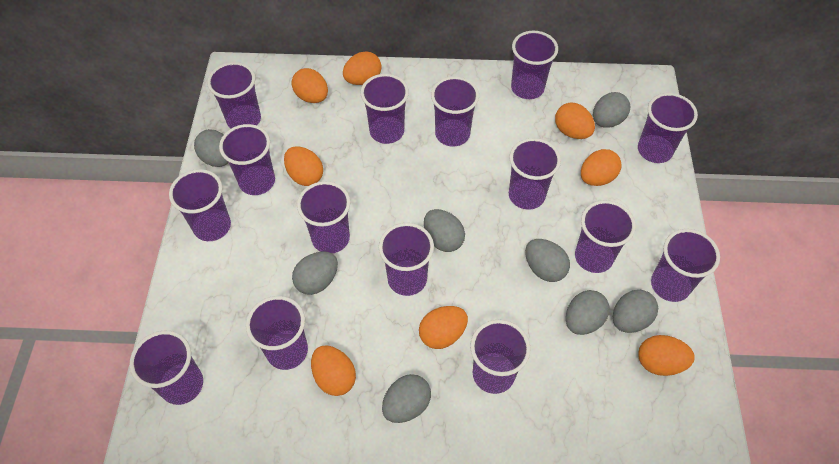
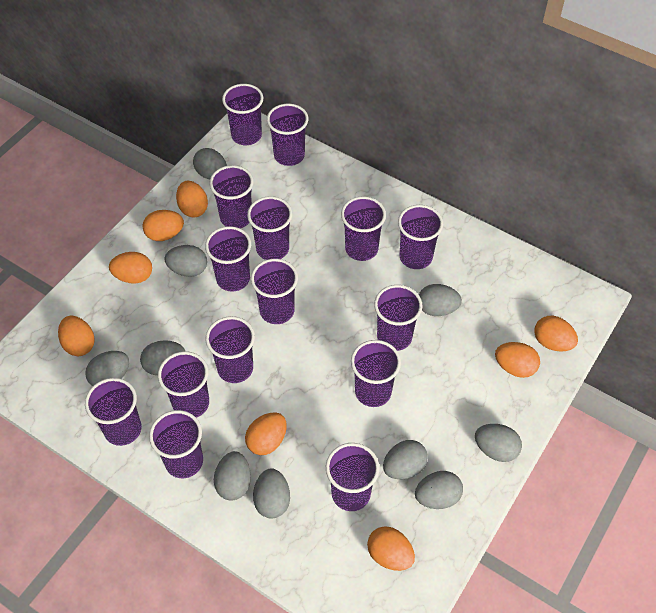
grey egg: [194,129,228,167] [292,251,338,295] [382,374,431,423] [424,209,465,252] [525,239,570,282] [566,290,610,335] [593,92,630,128] [613,290,658,333] = 8 -> [85,351,129,386] [140,340,185,375] [165,245,207,277] [193,148,227,179] [214,451,251,500] [253,468,290,518] [383,440,428,479] [415,471,463,509] [419,284,462,316] [475,424,522,462] = 10

